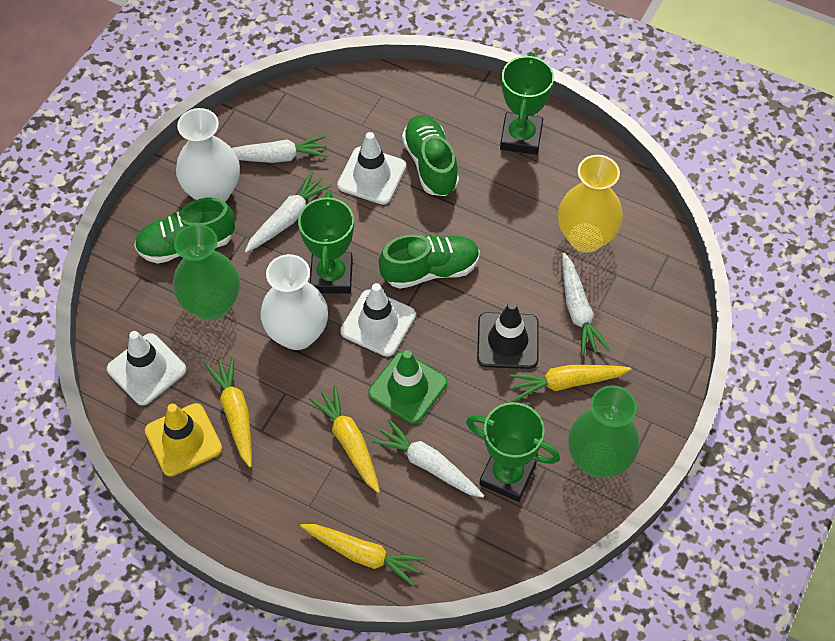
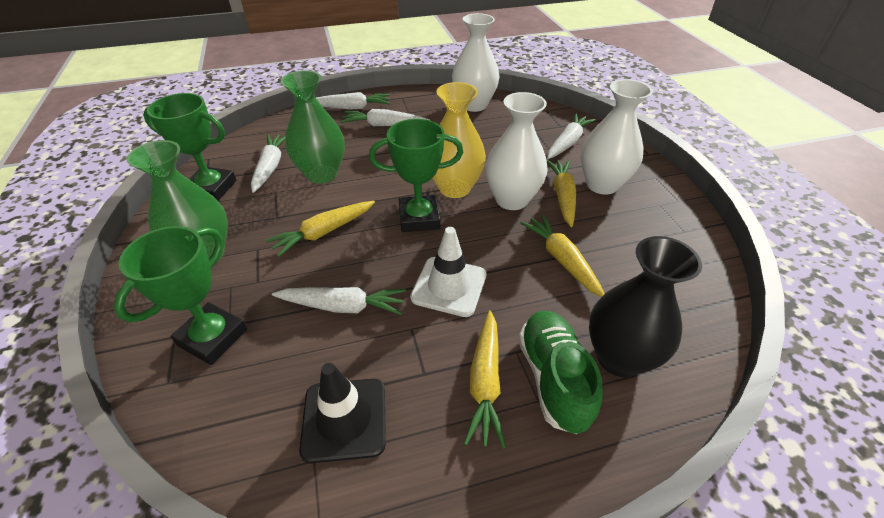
black vase: none = 0 -> [589,236,702,377] = 1
green shoe: [134,198,235,264] [379,234,480,289] [402,115,459,196] = 3 -> [518,311,603,434] = 1
green traffic cone: [368,350,447,424] = 1 -> none = 0
white carrot: [232,135,328,163] [245,171,332,253] [372,419,484,498] [562,253,610,356] = 4 -> [251,134,286,193] [272,287,406,315] [316,92,390,110] [341,109,429,126] [547,114,596,159] = 5
white traffic cone: [107,331,187,406] [337,132,406,205] [340,283,416,357] = 3 -> [410,227,487,317] = 1
white vase: [176,108,240,202] [260,254,328,350] = 2 -> [452,13,499,112] [485,92,548,210] [581,79,653,195] = 3
yellow traffic cone: [145,403,222,477] = 1 -> none = 0

